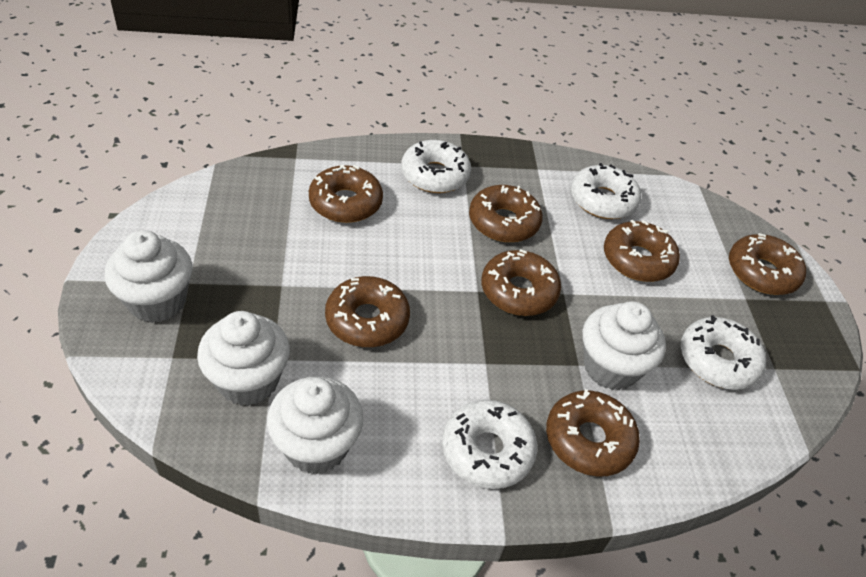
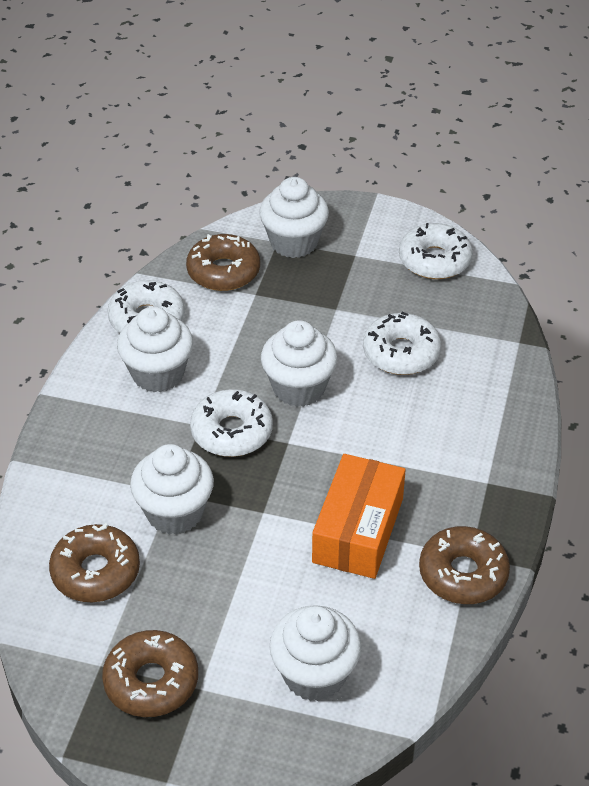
brown donut: [309,165,383,223] [325,276,410,347] [469,185,543,242] [481,249,561,316] [546,389,640,477] [604,220,680,282] [729,233,806,295] = 7 -> [49,523,140,602] [102,630,198,717] [186,234,260,291] [419,526,510,604] = 4
orange box: none = 0 -> [312,454,406,579] = 1
white cupcake: [104,230,193,323] [197,311,290,406] [267,376,363,474] [583,301,666,390] = 4 -> [117,307,193,392] [130,444,214,535] [259,177,329,258] [261,320,338,407] [269,605,361,701] = 5

